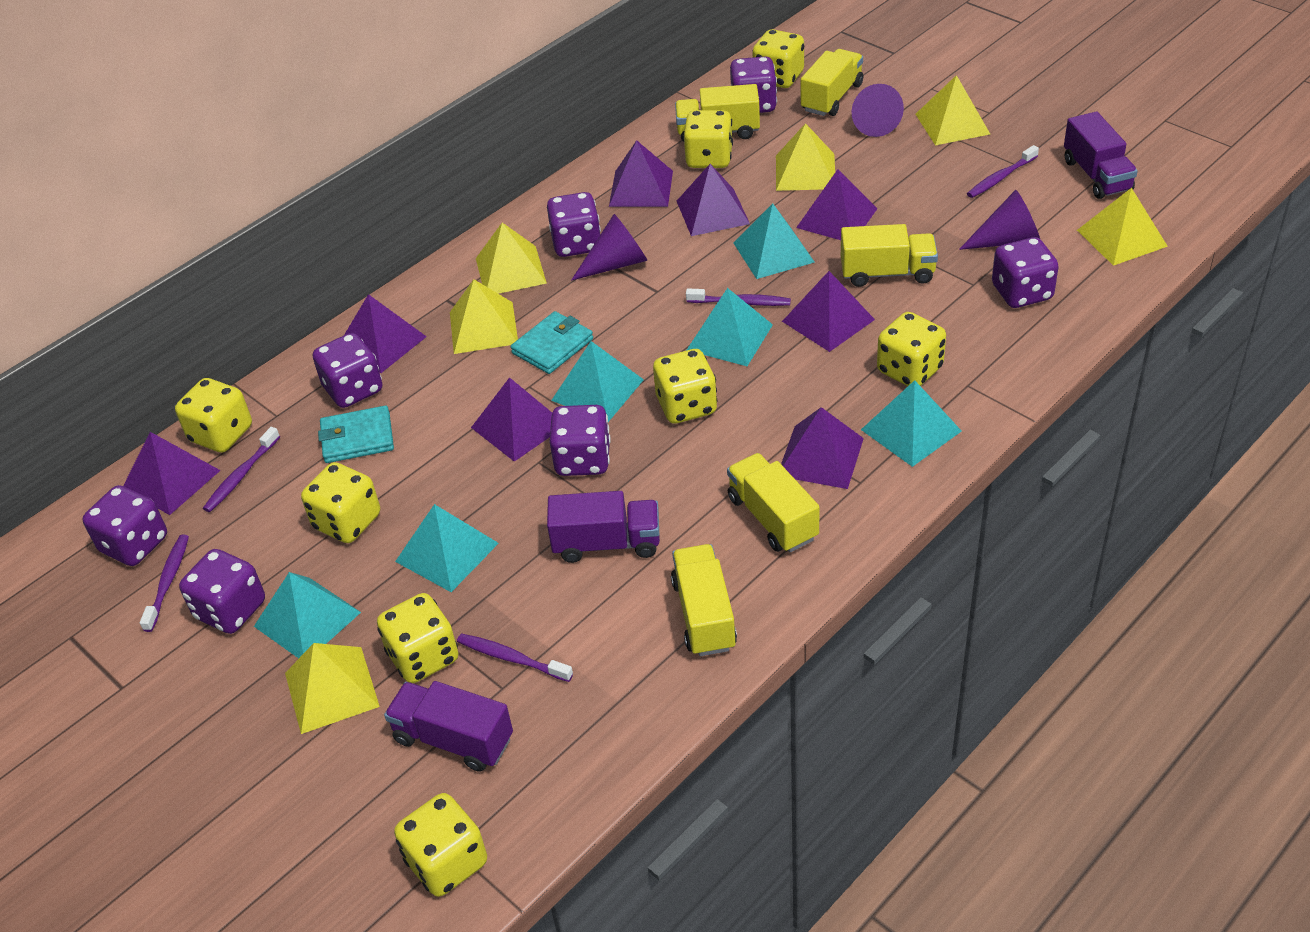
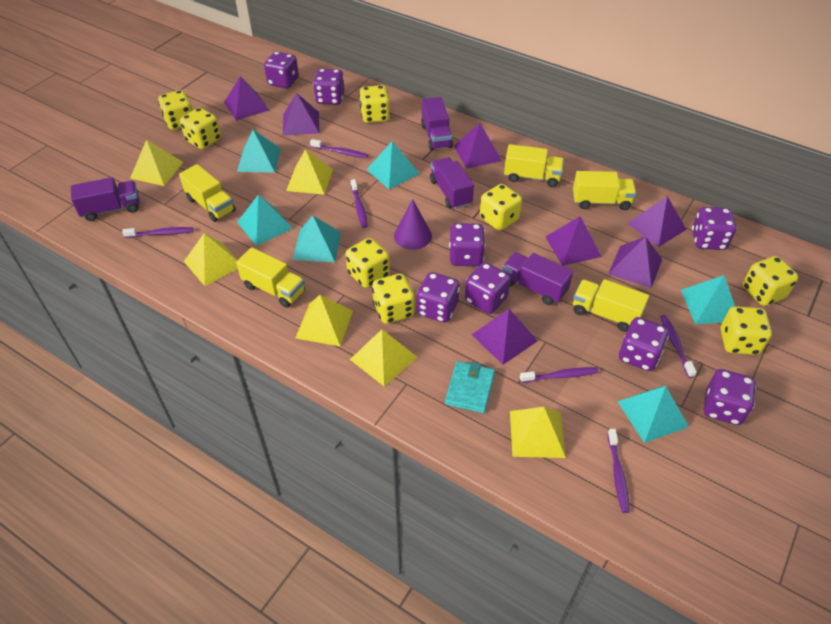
purple cone: [571,214,647,281] [852,84,904,137] [959,190,1040,250] = 3 -> [394,199,432,250] = 1
purple dice: [83,485,167,566] [179,549,265,634] [313,333,382,408] [547,192,601,257] [549,405,611,476] [730,56,777,113] [992,237,1059,308] = 7 -> [264,52,299,89] [313,69,344,105] [417,272,460,323] [449,223,485,266] [465,262,511,314] [619,317,669,371] [692,207,736,250] [704,369,756,425] = 8
purple pyramid: [123,432,221,515] [344,294,427,373] [471,377,552,462] [609,140,673,207] [677,164,750,236] [781,407,864,489] [782,271,875,352] [796,169,878,240] = 8 -> [224,76,269,121] [283,93,319,136] [454,123,502,168] [472,309,538,365] [546,216,602,266] [608,236,662,288] [627,196,687,247] = 7
purple toothbrush: [140,535,189,632] [203,427,280,512] [457,633,573,682] [686,289,791,306] [967,145,1039,198] = 5 -> [122,227,193,238] [310,139,368,159] [351,179,368,228] [520,367,599,383] [607,429,630,513] [660,315,697,378] = 6
purple truck: [384,681,513,772] [547,491,660,563] [1064,112,1138,199] = 3 -> [71,177,139,221] [421,97,453,151] [430,157,474,209] [502,252,573,305] = 4
turquoise wallet: [318,405,394,463] [511,311,593,374] = 2 -> [445,361,495,413] = 1

